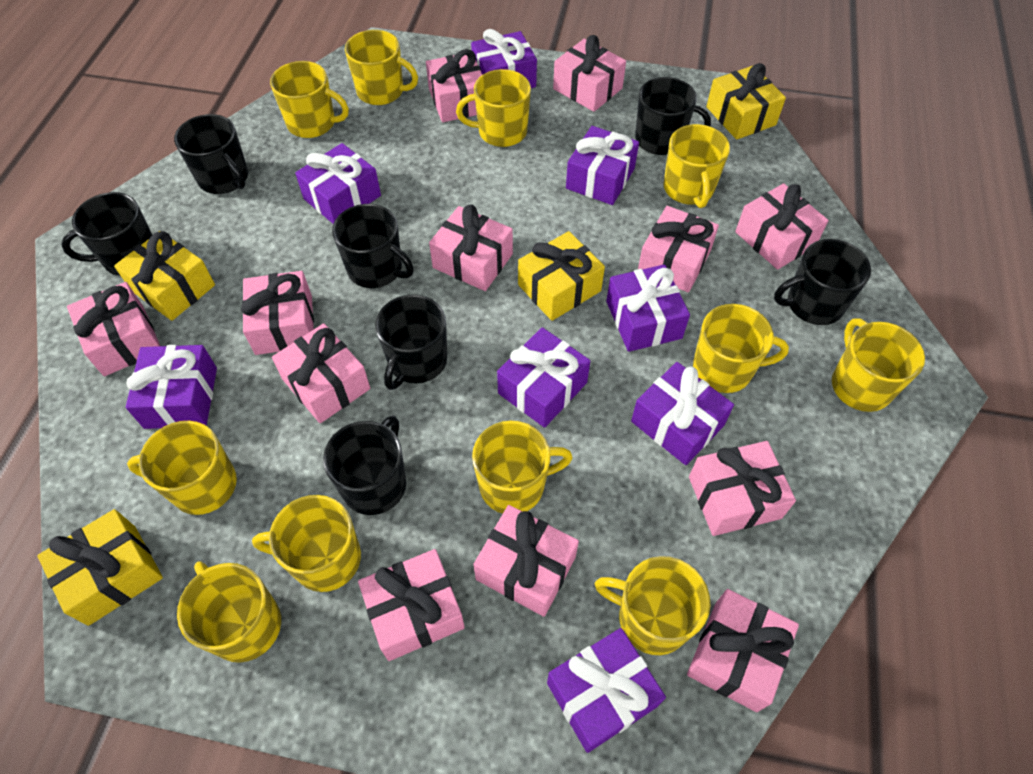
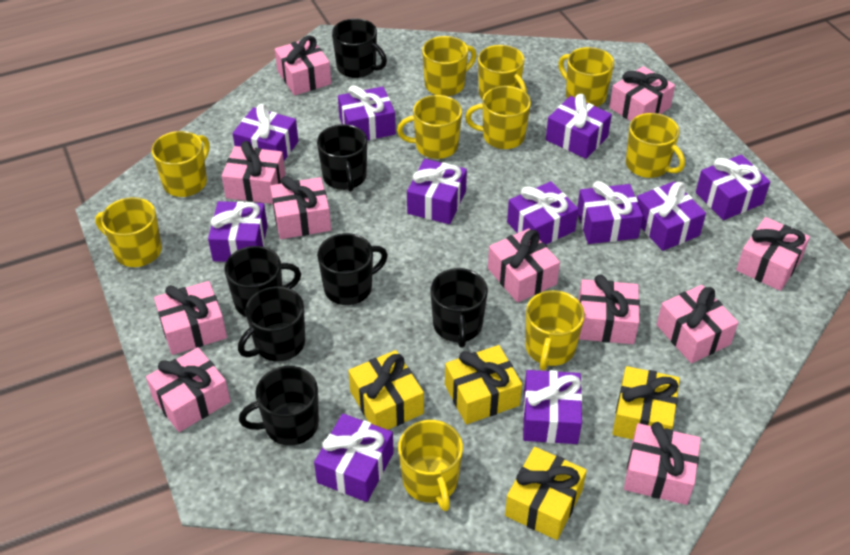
pink gift: [67,282,160,376] [241,271,314,355] [272,323,370,423] [358,549,465,661] [426,49,482,122] [429,204,513,291] [473,505,579,617] [553,35,626,112] [638,206,719,292] [687,589,799,712] [689,441,796,536] [735,183,828,270] = 12 -> [146,347,230,432] [154,281,227,355] [222,141,285,204] [270,176,331,239] [275,36,331,95] [488,228,560,303] [578,275,640,344] [609,66,675,121] [624,422,701,505] [657,285,738,363] [736,217,810,291] = 11
purple gift: [126,345,217,429] [295,143,381,224] [471,29,537,88] [497,327,590,428] [547,628,666,753] [566,126,639,205] [606,264,690,352] [631,362,734,465] = 8 -> [208,201,268,262] [233,104,298,161] [314,414,394,502] [338,85,396,140] [407,159,467,224] [507,181,578,245] [523,370,582,444] [546,94,612,159] [577,181,643,244] [637,181,706,251] [696,155,770,220] = 11
yellow mug: [127,421,237,515] [177,561,281,663] [252,495,361,592] [270,61,349,138] [345,30,418,105] [456,69,531,147] [472,421,573,514] [595,556,711,655] [664,124,730,208] [693,304,789,393] [832,318,925,412] = 11 -> [95,197,162,267] [151,131,210,197] [397,95,462,159] [398,420,463,511] [422,36,477,96] [465,86,531,149] [478,45,527,99] [525,290,585,370] [559,47,614,107] [626,113,685,178] = 10

